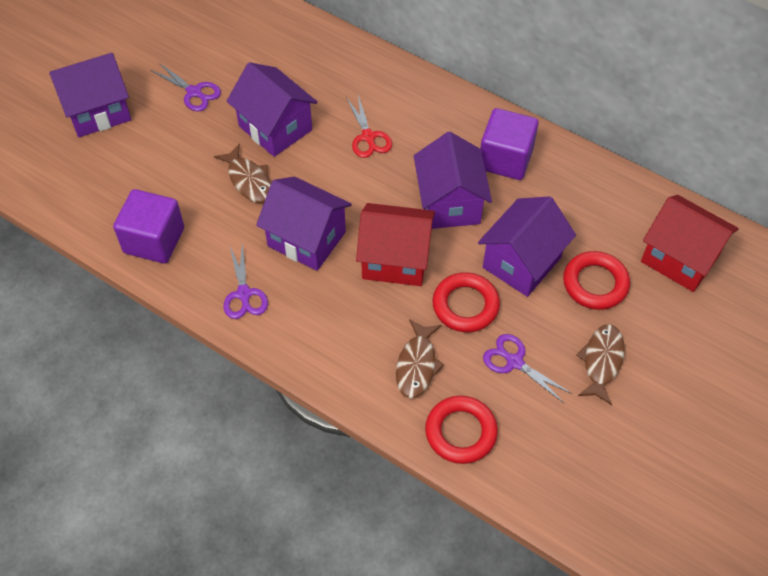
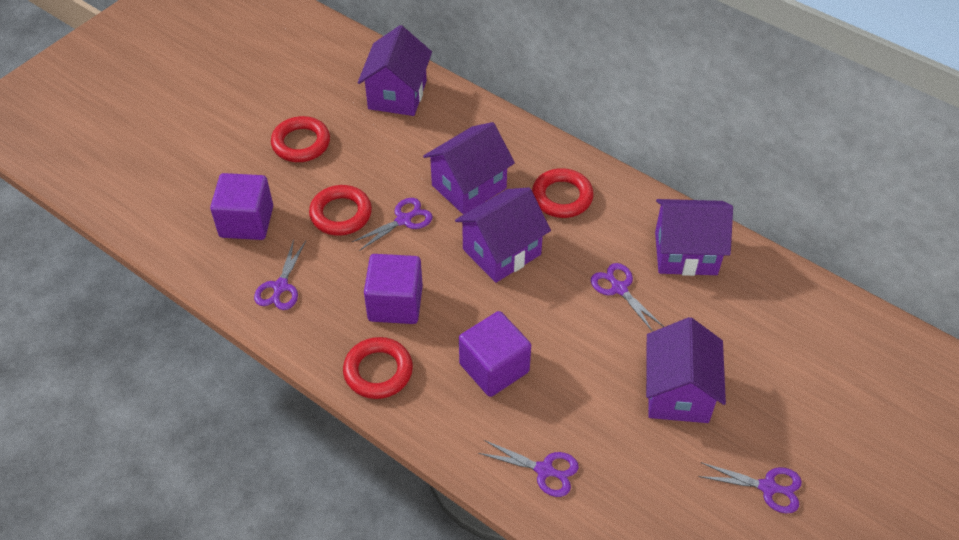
brown fish: [214,143,271,203] [396,319,444,398] [576,324,625,405] = 3 -> none = 0
purple cube: [113,189,184,264] [480,108,539,180] = 2 -> [210,173,273,240] [364,254,423,324] [459,311,531,397] = 3
purple scissors: [151,63,221,111] [223,241,268,319] [483,334,572,403] = 3 -> [254,239,306,310] [352,198,433,251] [478,440,579,497] [591,263,664,332] [698,462,802,514] = 5
red house: [356,203,435,286] [641,195,739,292] = 2 -> none = 0
red ring: [425,396,498,464] [432,272,500,332] [563,251,630,310] = 3 -> [271,116,330,162] [309,185,372,236] [343,337,413,399] [532,168,594,218] = 4
red scissors: [346,95,392,158] = 1 -> none = 0

